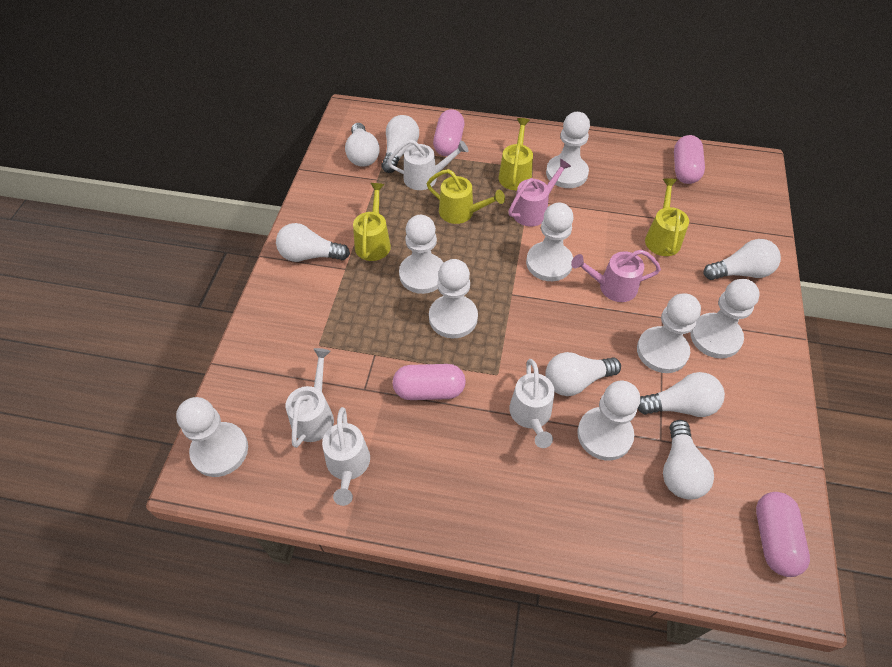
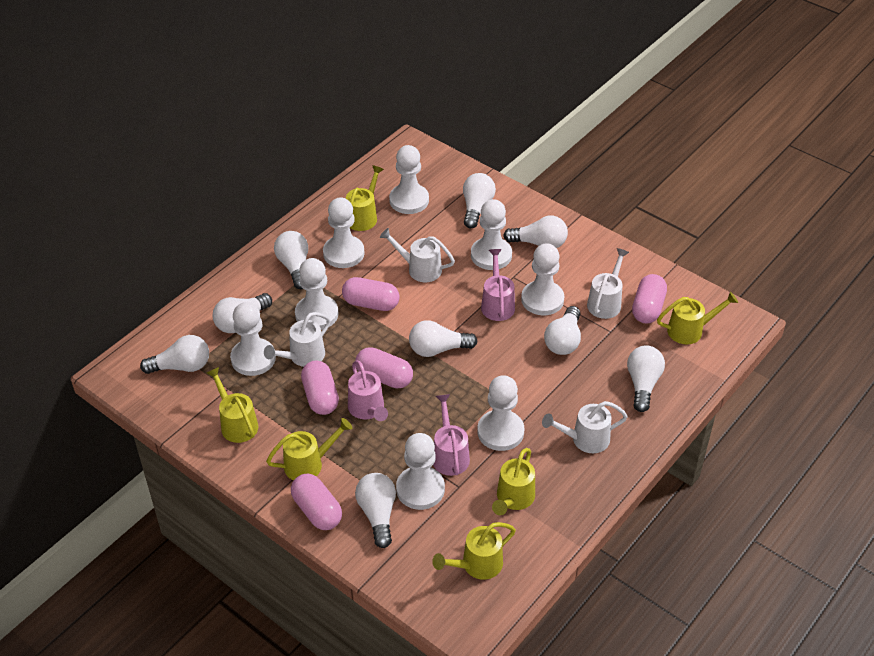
pink capsule: [393,364,466,400] [433,109,464,156] [674,135,705,184] [756,492,810,577] = 4 -> [291,474,342,530] [301,360,339,415] [342,277,400,311] [355,347,413,388] [632,274,667,323] = 5
pink watering can: [508,158,571,227] [571,250,661,302] = 2 -> [348,361,388,421] [433,394,470,476] [481,249,515,321] = 3
white light bulb: [276,223,350,262] [345,123,380,167] [382,115,419,173] [545,352,621,396] [637,372,725,417] [663,420,714,500] [704,239,781,280] = 7 -> [140,335,209,374] [213,293,272,333] [274,231,308,289] [355,473,396,548] [409,320,478,357] [463,173,496,228] [503,215,568,248] [544,306,581,355] [627,345,665,412] = 9
yellow watering can: [353,183,391,261] [427,169,505,224] [499,118,533,190] [645,178,689,256] = 4 -> [207,367,258,443] [266,418,352,480] [346,165,384,231] [432,522,516,580] [492,448,535,515] [657,292,738,344] = 6

